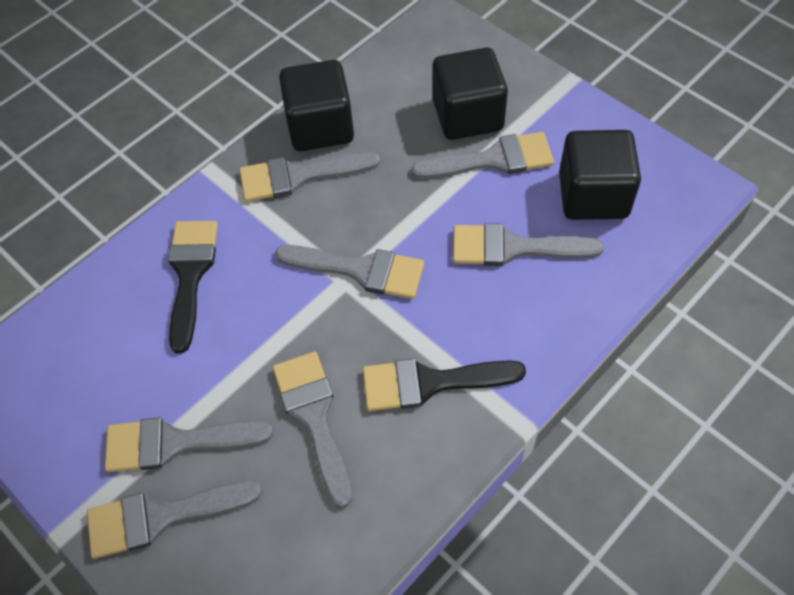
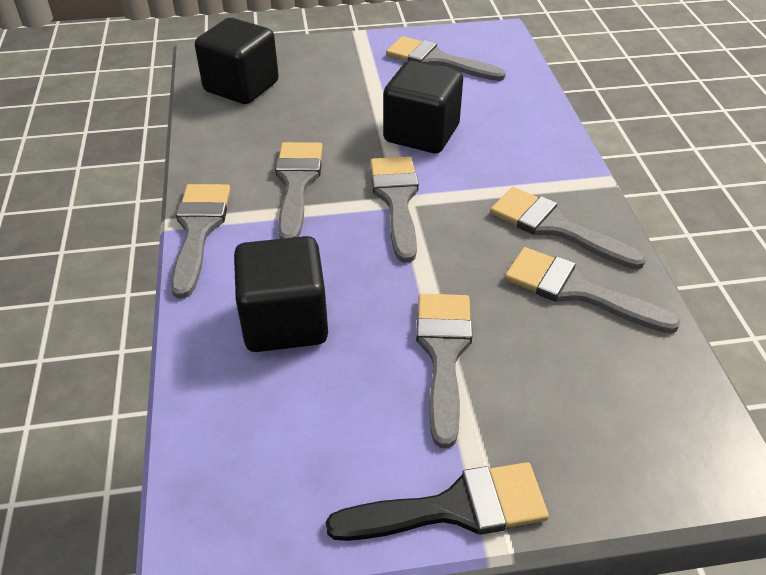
black brush: [168,221,218,354] [363,358,526,411] = 2 -> [326,462,549,541] = 1

